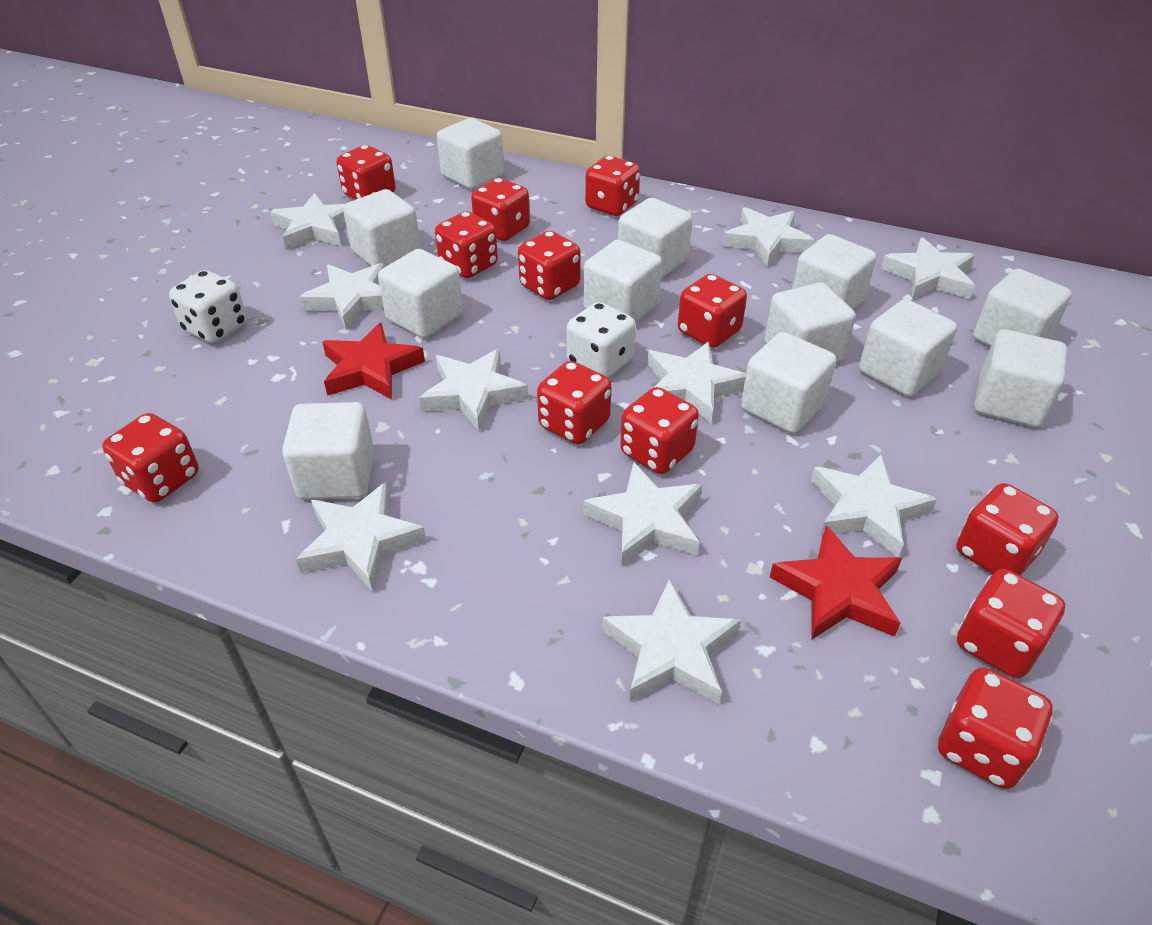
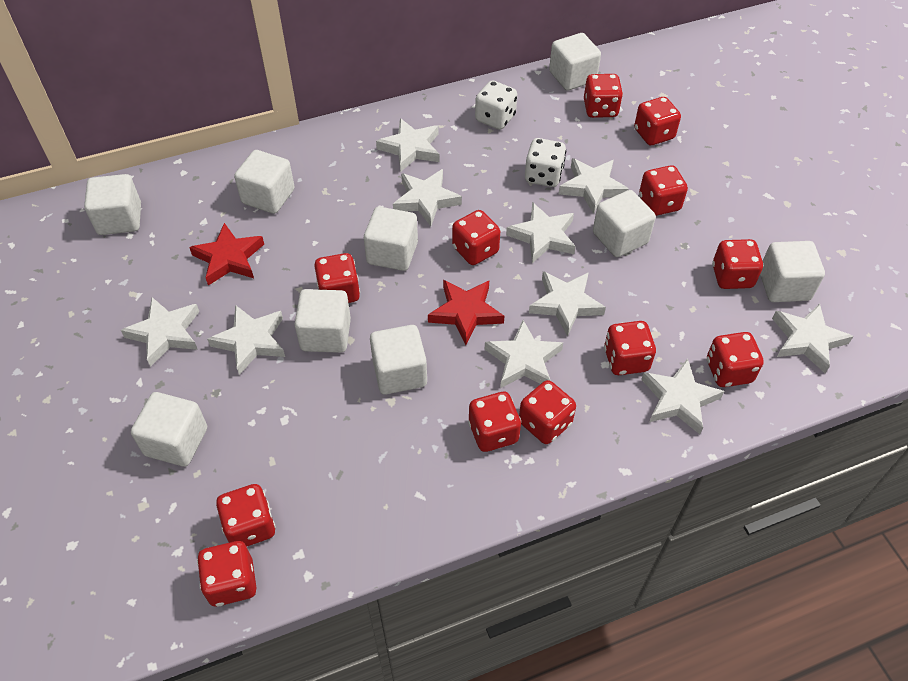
white cube: [282,402,374,499] [343,189,421,267] [378,249,463,338] [437,118,504,189] [584,240,662,323] [618,198,692,279] [741,332,837,434] [764,282,855,363] [792,234,876,309] [859,299,957,396] [973,269,1072,347] [974,329,1067,427] = 12 -> [84,174,141,235] [131,392,207,467] [234,150,295,214] [294,289,351,353] [364,207,418,271] [370,325,427,394] [549,33,601,91] [593,190,656,257] [760,241,825,302] = 9

